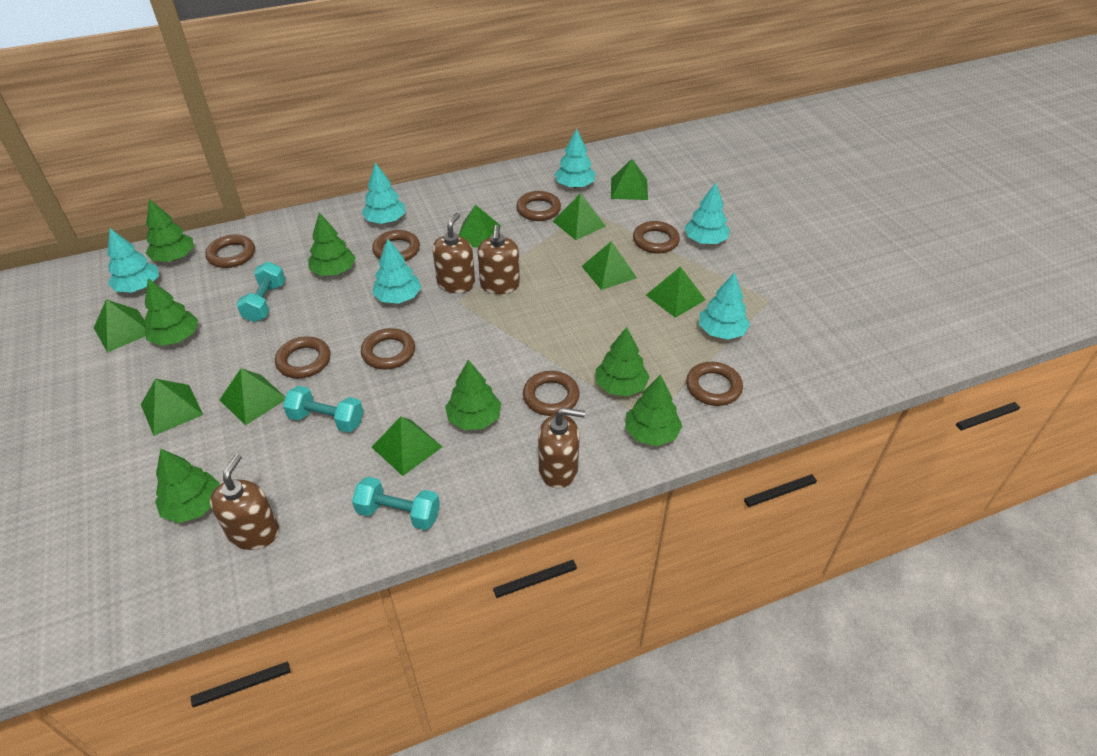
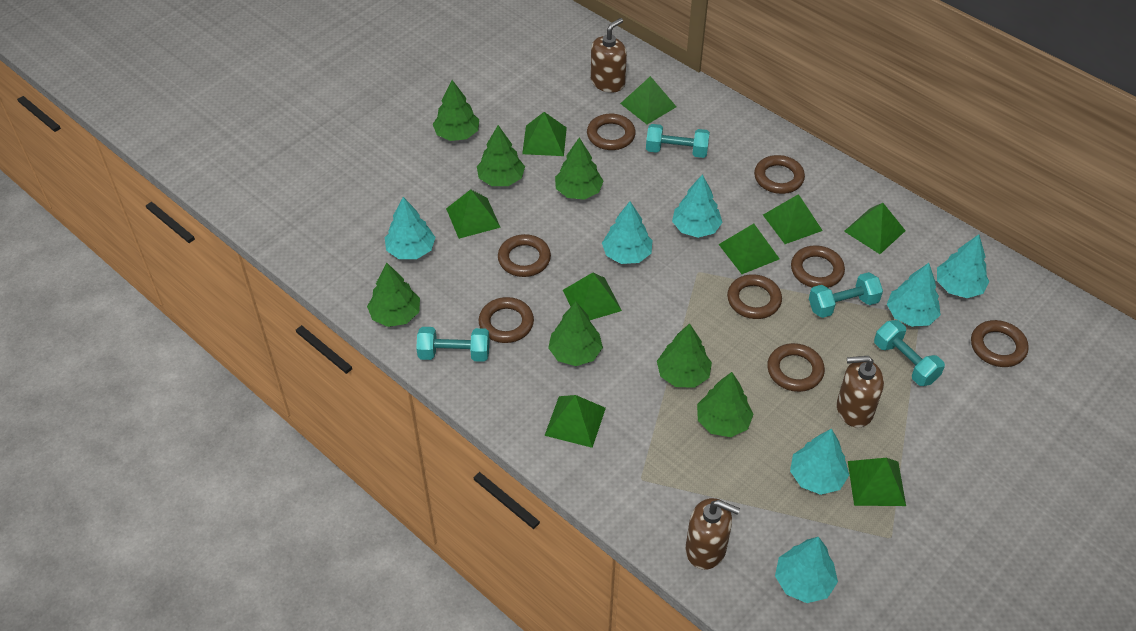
brown soap dispenser: [210,454,279,550] [433,213,475,293] [477,225,520,294] [538,408,585,488] = 4 -> [591,18,627,93] [686,498,740,570] [837,356,884,428] = 3
turquoise dumbbell: [236,262,285,322] [283,386,363,433] [352,477,440,530] = 3 -> [416,327,489,362] [646,124,710,158] [809,272,883,318] [874,320,945,386] = 4
turquoise tree: [107,228,159,293] [362,163,406,224] [372,239,421,304] [554,129,596,188] [684,182,729,244] [699,272,750,340] = 6 -> [385,197,436,259] [602,201,652,264] [672,174,723,238] [775,537,838,603] [790,428,849,495] [887,263,941,327] [937,234,989,298] = 7

